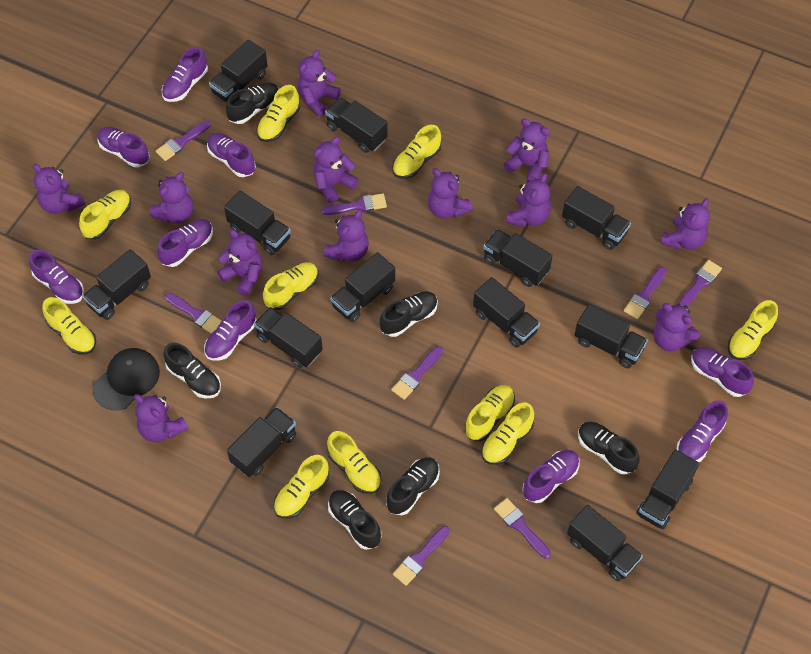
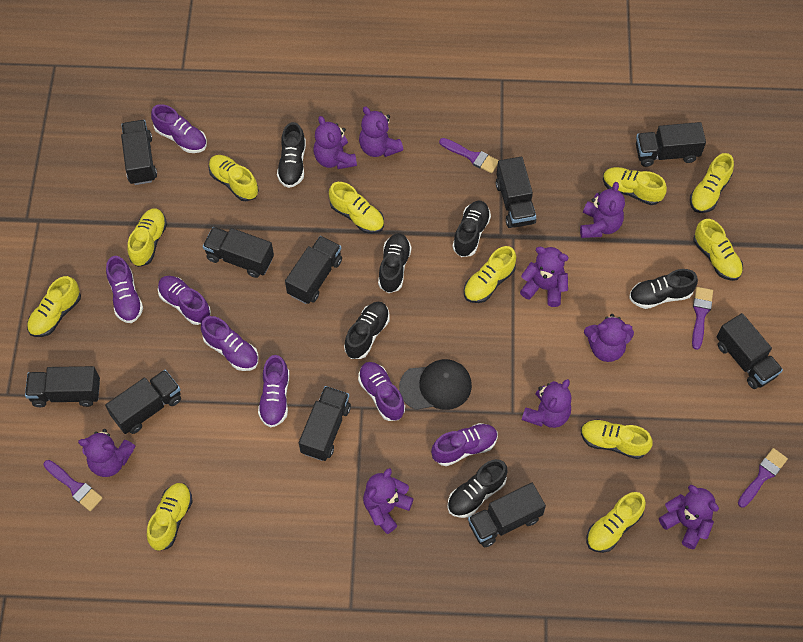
black truck: [82,249,151,320] [209,40,268,102] [224,191,291,255] [227,407,296,477] [254,307,323,368] [325,97,388,153] [330,252,395,322] [473,277,540,348] [483,229,553,287] [562,186,631,250] [567,505,643,581] [575,304,648,368] [636,449,699,529] = 13 -> [25,366,100,407] [105,370,181,434] [121,120,157,185] [203,227,274,278] [285,236,342,304] [299,386,351,461] [468,483,546,547] [496,157,536,228] [636,122,706,167] [717,313,783,389] = 10
purple brush: [156,120,211,161] [165,292,222,334] [322,193,387,215] [391,346,443,400] [393,526,450,586] [494,498,551,558] [624,267,667,319] [678,260,722,307] = 8 -> [43,460,102,511] [439,138,499,173] [692,287,713,350] [738,448,788,507] = 4
purple shoe: [29,250,84,304] [97,127,150,167] [157,219,213,267] [162,47,208,102] [204,300,257,360] [207,133,256,177] [523,450,579,503] [677,400,728,462] [691,347,754,397] = 9 -> [106,256,143,323] [151,104,207,153] [158,276,211,325] [201,316,259,371] [258,355,289,428] [358,362,405,421] [431,423,498,466] = 7
purple teddy bear: [33,164,85,214] [134,394,188,442] [149,172,193,223] [217,229,262,296] [297,50,341,117] [313,137,359,203] [324,210,369,262] [428,168,473,219] [504,118,550,181] [506,173,551,227] [654,303,700,352] [660,199,710,250] = 12 -> [78,429,135,477] [314,116,357,169] [359,106,404,157] [363,468,414,534] [520,247,569,307] [522,379,571,428] [580,182,625,238] [584,314,634,362] [659,485,719,549] = 9
yellow shoe: [42,297,96,355] [79,190,131,240] [257,85,300,142] [263,262,319,310] [274,455,329,518] [327,431,381,494] [393,125,441,179] [465,385,515,441] [481,402,534,465] [728,300,778,360] = 10 -> [27,276,81,337] [128,208,167,267] [147,483,193,551] [208,155,259,201] [329,182,384,234] [464,246,516,303] [581,419,653,459] [587,492,646,553] [603,167,667,205] [690,153,734,213] [693,219,743,281] = 11

